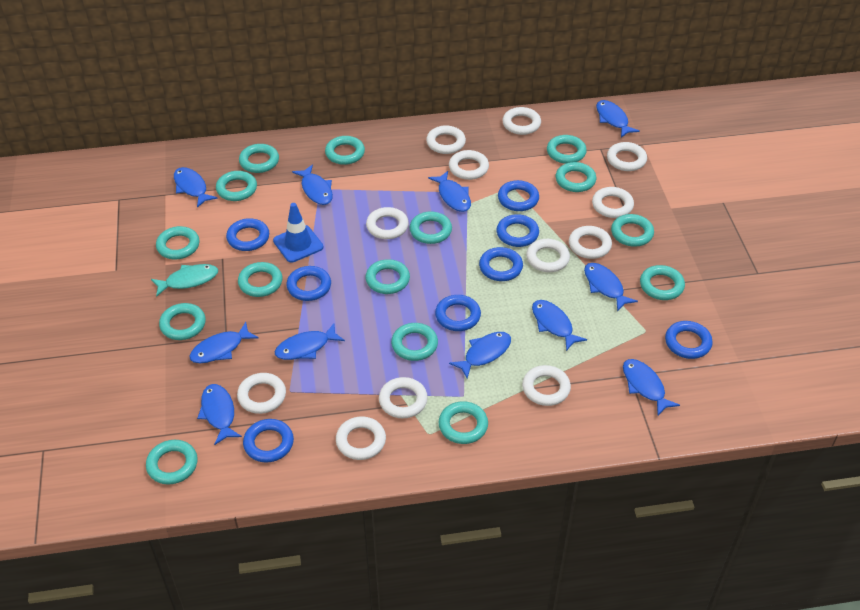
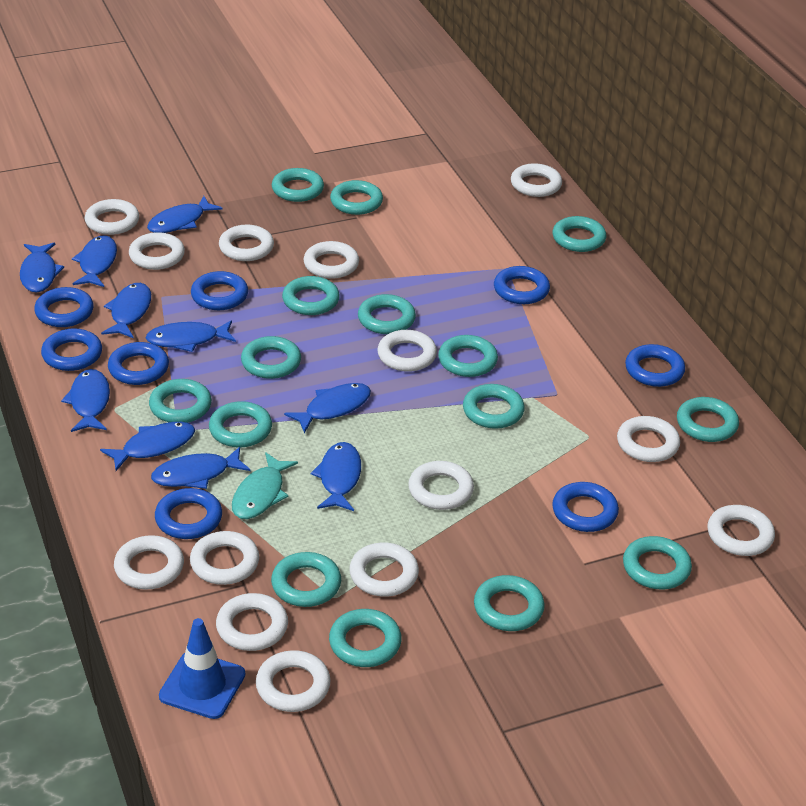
blue fish: [174,167,218,208] [189,322,259,363] [197,384,242,445] [275,323,345,360] [292,165,333,205] [428,171,471,212] [449,332,511,378] [532,300,587,351] [584,263,638,312] [596,100,640,138] [623,359,680,416] = 11 -> [20,243,64,292] [61,369,110,432] [72,235,117,287] [100,422,195,471] [101,283,151,338] [146,320,236,352] [147,196,222,233] [151,447,251,489] [284,383,371,433] [311,442,361,511] = 10
white ring: [237,373,286,414] [336,416,386,460] [366,207,408,239] [379,377,428,418] [426,125,466,154] [449,150,489,180] [502,107,541,135] [522,365,571,406] [526,239,570,272] [569,226,612,259] [592,187,634,218] [607,142,647,171] = 12 -> [85,199,139,235] [114,535,184,590] [129,232,185,270] [190,531,259,585] [216,593,288,651] [219,225,274,261] [256,650,331,712] [304,241,359,279] [349,542,419,597] [377,330,437,372] [408,461,474,510] [511,163,562,197] [617,416,680,462] [708,505,775,556] = 14

